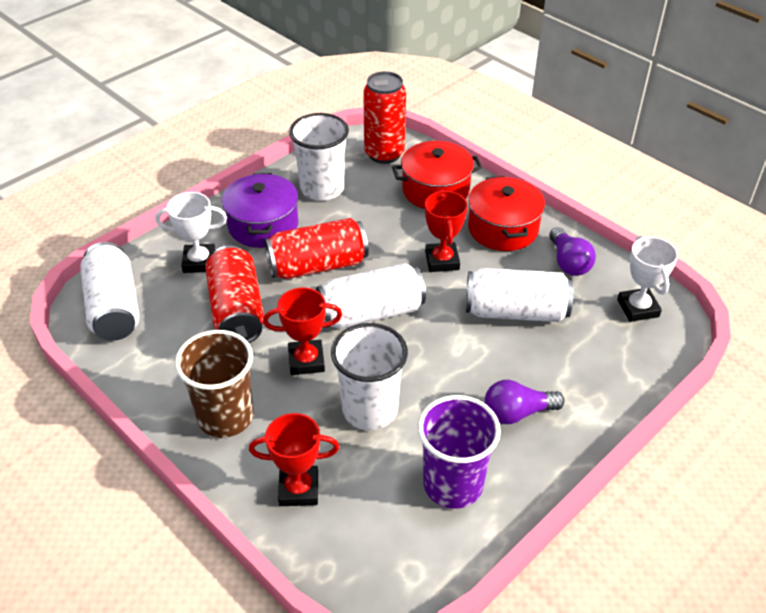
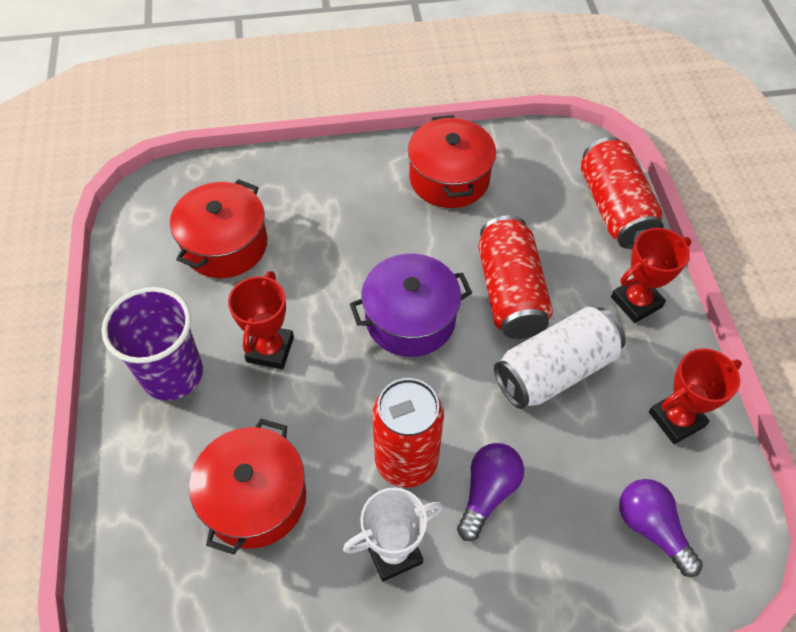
brown cup: [175,330,254,438] = 1 -> none = 0
red pot: [392,141,482,209] [468,176,545,251] = 2 -> [170,179,268,278] [189,419,306,555] [408,115,496,208] = 3
white can: [80,242,140,341] [316,263,426,329] [466,268,573,322] = 3 -> [494,307,626,409] = 1
white cup: [289,113,349,200] [331,323,408,430] = 2 -> none = 0
white trophy: [155,192,227,273] [617,235,678,322] = 2 -> [343,488,443,582] = 1

